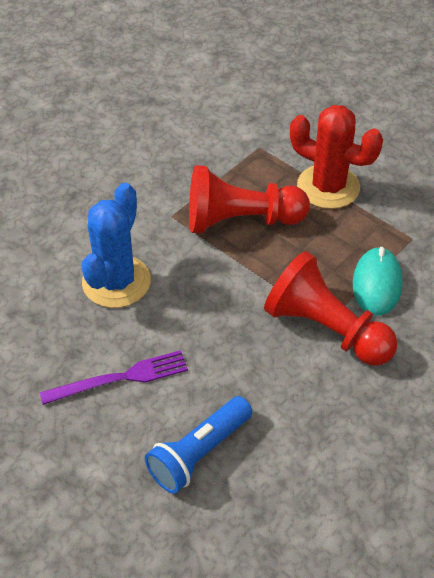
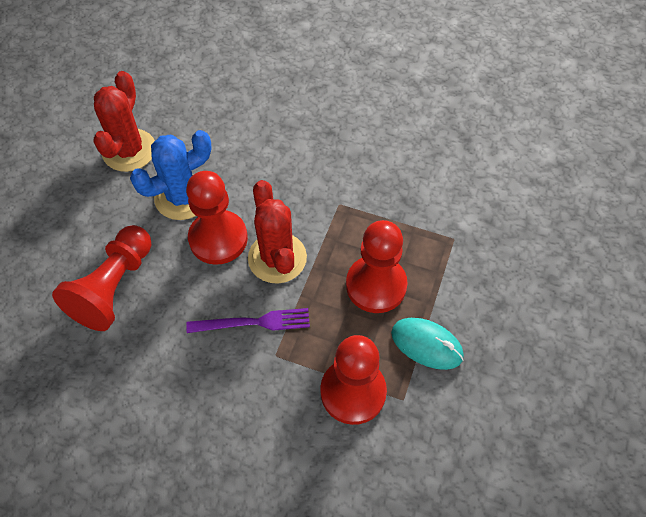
blue flashlight: [145,396,252,494] = 1 -> none = 0
red cactus: [290,105,383,209] = 1 -> [93,71,155,172] [248,180,307,284] = 2
red pawn: [189,165,310,234] [264,251,397,365] = 2 -> [52,225,151,331] [186,171,248,265] [320,335,387,425] [346,220,408,313] = 4

